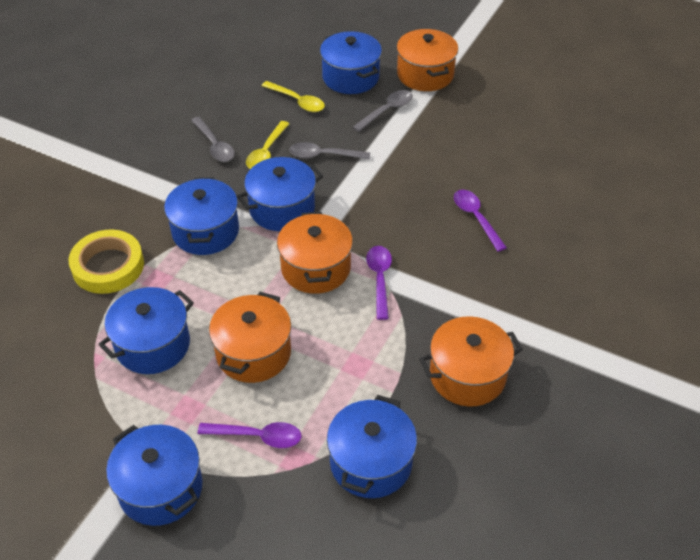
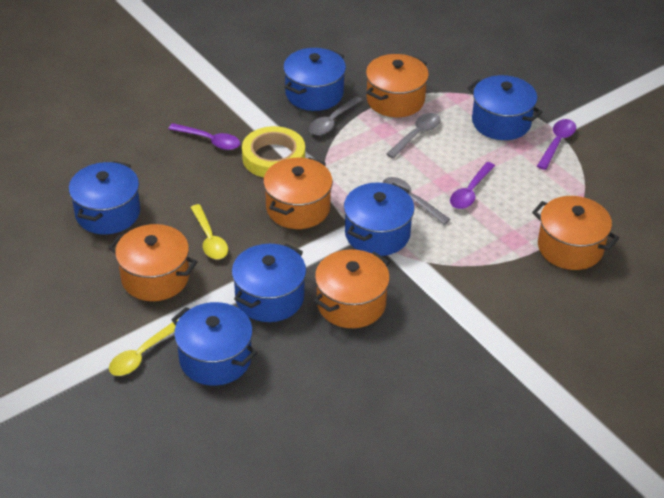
orange pot: [209,292,291,383] [277,212,353,294] [397,29,458,91] [419,317,523,407] = 4 -> [108,224,197,301] [263,157,333,229] [314,249,390,328] [366,54,429,117] [532,196,619,270] = 5

